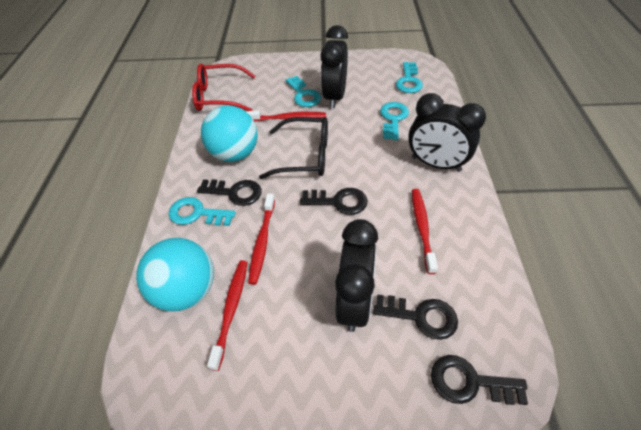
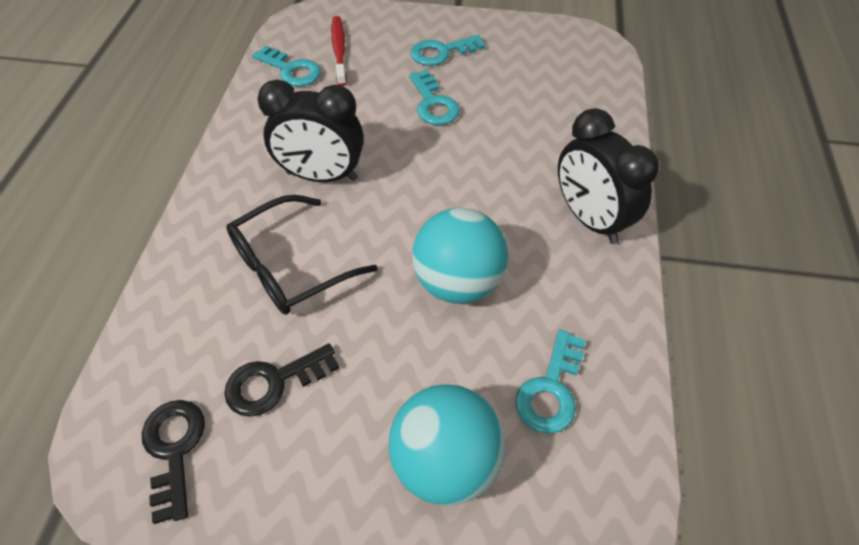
black clock: [320,25,348,109] [335,219,378,332] [408,93,486,172] = 3 -> [257,80,364,182] [558,108,659,244] = 2
black key: [197,179,262,206] [300,188,368,215] [373,295,458,340] [431,355,528,405] = 4 -> [142,400,205,524] [224,344,339,417] = 2
red glasses: [192,64,255,111] = 1 -> none = 0
red toothbrush: [207,260,248,371] [246,111,326,122] [248,194,275,285] [412,189,438,274] = 4 -> [331,16,347,86] = 1

